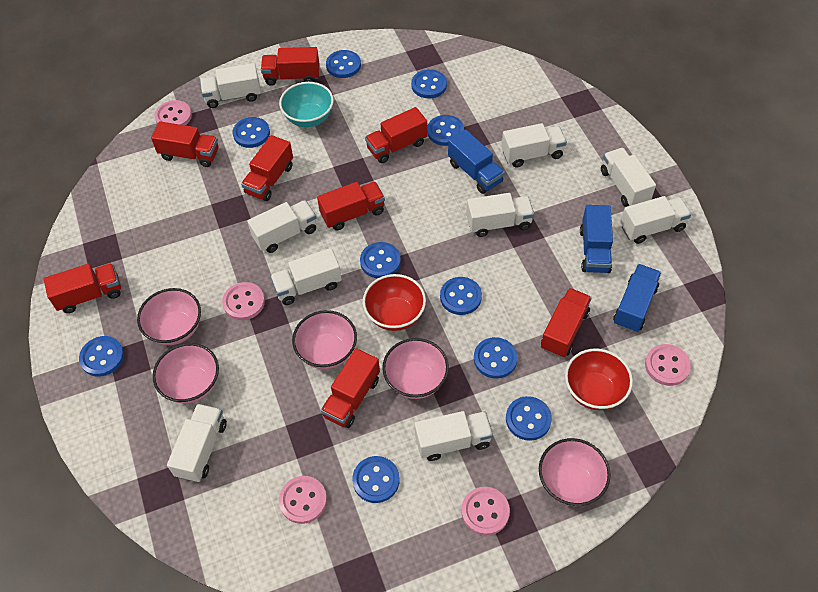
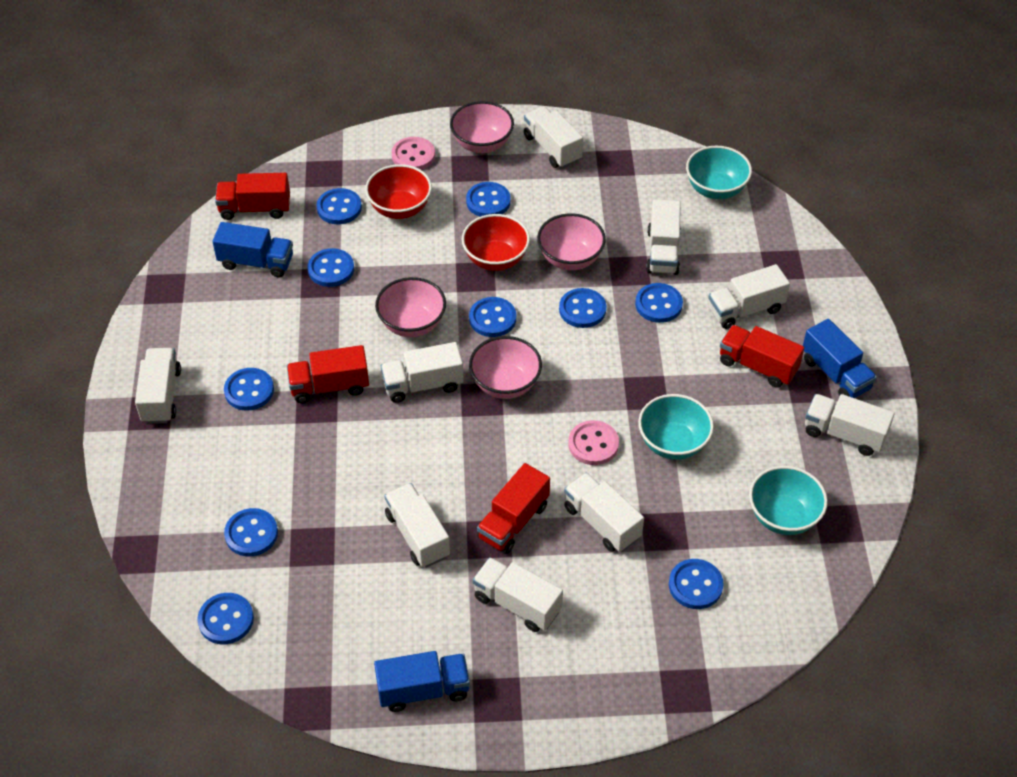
pink bowl: [137,288,201,345] [152,343,219,404] [292,310,357,369] [382,338,449,399] [539,438,611,506] = 5 -> [375,277,446,337] [450,101,514,153] [469,336,542,399] [537,213,606,270] = 4
pink button: [154,100,192,125] [222,282,265,320] [279,476,327,524] [461,487,510,536] [645,344,691,386] = 5 -> [392,137,435,170] [568,420,619,465] = 2
red truck: [44,263,121,313] [151,121,219,167] [241,135,293,201] [261,47,319,86] [317,182,385,231] [321,348,380,428] [365,107,427,163] [541,288,592,358] = 8 -> [215,173,290,220] [287,345,369,403] [477,463,550,554] [720,325,804,388] = 4
turquoise bowl: [279,82,334,127] = 1 -> [638,394,714,460] [686,146,752,199] [749,466,828,535] = 3

